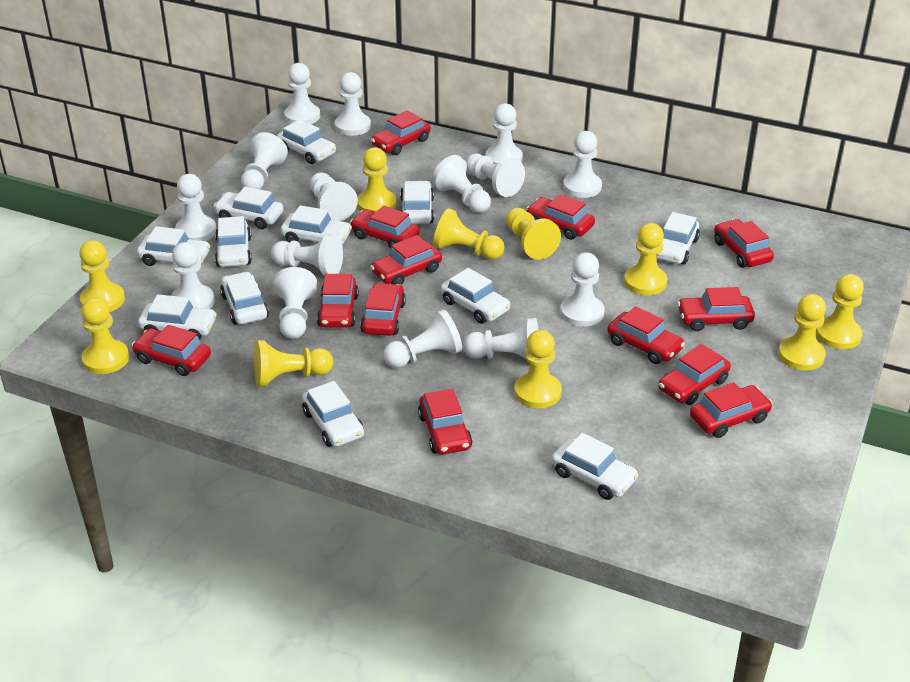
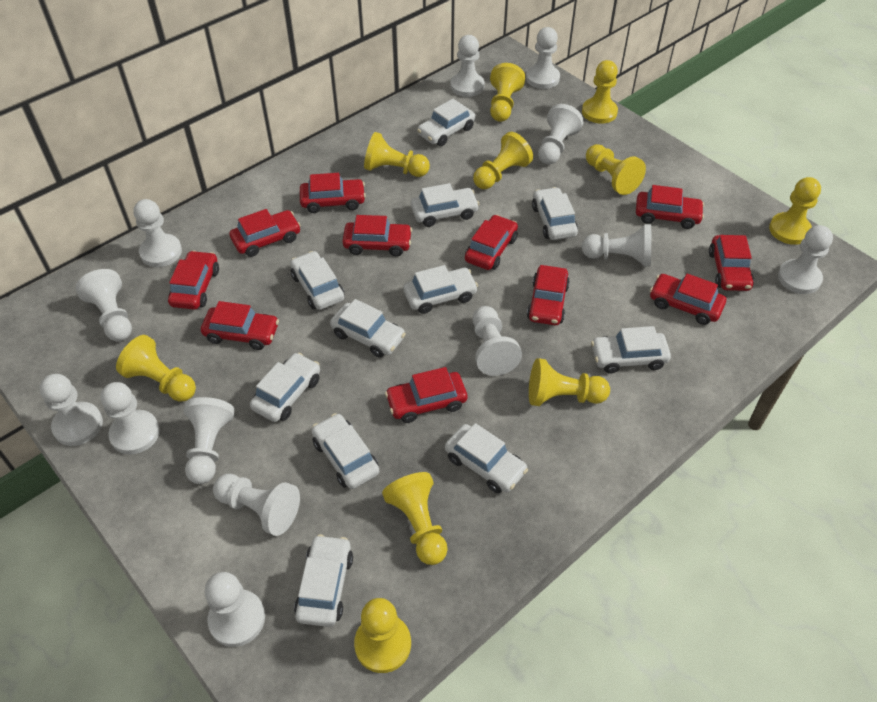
red car: [132,325,211,376] [317,274,359,328] [350,206,420,249] [360,283,406,336] [371,110,431,155] [371,235,442,285] [418,389,472,455] [526,194,595,240] [607,306,685,364] [658,344,731,405] [677,287,755,331] [690,382,773,438] [714,219,774,268] = 13 -> [168,251,219,310] [201,301,279,350] [229,209,301,257] [300,173,366,213] [342,215,412,257] [385,367,467,423] [465,215,518,270] [527,265,570,325] [636,185,704,229] [650,273,726,325] [709,235,754,291] = 11
white car: [137,226,211,266] [138,294,217,340] [214,187,283,229] [215,216,252,267] [220,272,269,325] [277,119,336,164] [281,205,352,244] [302,381,364,447] [400,181,434,224] [441,268,511,324] [552,433,639,500] [656,212,700,264] = 12 -> [250,353,320,422] [290,251,345,310] [294,534,353,627] [311,413,379,489] [330,299,406,358] [403,265,478,314] [411,183,480,227] [417,99,476,146] [445,423,528,493] [532,187,578,240] [591,326,671,374] = 11
white pawn: [171,242,215,309] [175,174,216,241] [241,132,288,189] [271,234,343,276] [273,267,317,339] [284,63,320,124] [310,172,358,221] [335,72,371,136] [383,309,462,368] [432,155,491,213] [463,318,539,359] [466,154,525,197] [485,103,523,164] [560,252,605,327] [563,131,602,198] = 15 -> [39,374,103,446] [75,269,132,341] [100,382,160,454] [133,199,182,267] [184,397,234,484] [205,572,265,647] [213,474,300,536] [450,35,485,97] [472,306,522,376] [526,27,560,89] [538,104,584,165] [582,224,651,267] [778,225,833,294] = 13

